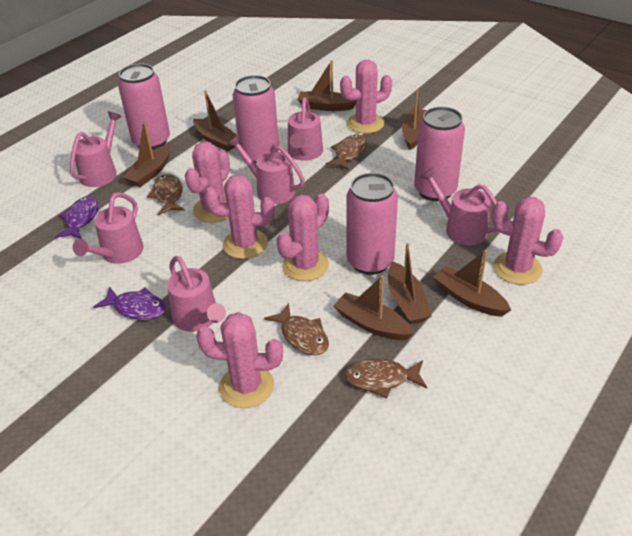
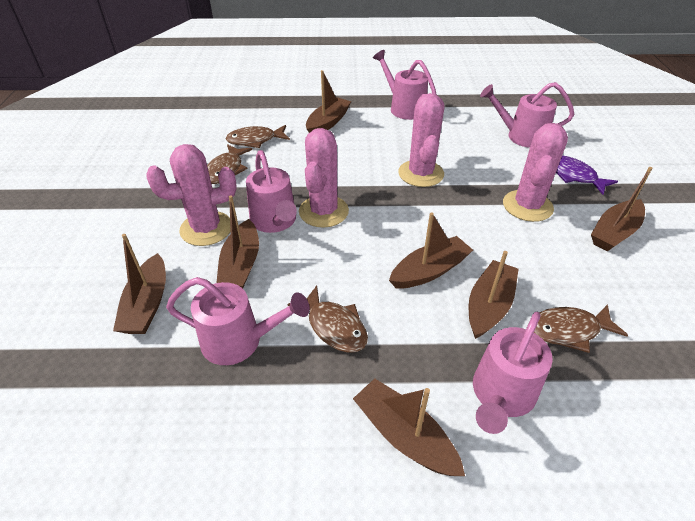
pink cactus: [185,142,230,223] [196,312,283,408] [204,174,275,259] [276,194,329,281] [340,60,392,134] [492,197,563,285] = 6 -> [146,144,237,246] [299,128,349,228] [398,93,444,187] [503,123,568,222] = 4
pink can: [118,63,170,150] [233,75,279,164] [346,173,398,275] [414,107,465,201] = 4 -> none = 0
pink watering can: [70,111,122,187] [73,192,144,264] [167,256,226,332] [227,135,305,204] [288,97,323,161] [420,167,498,245] = 6 -> [166,277,310,365] [246,150,297,233] [373,50,437,120] [473,312,553,434] [480,82,574,148] = 5
purple fish: [55,196,99,239] [93,286,166,320] = 2 -> [556,156,618,195] = 1

